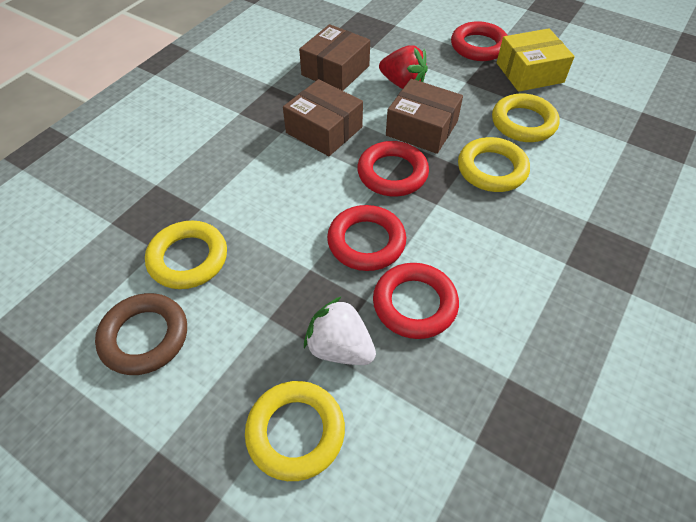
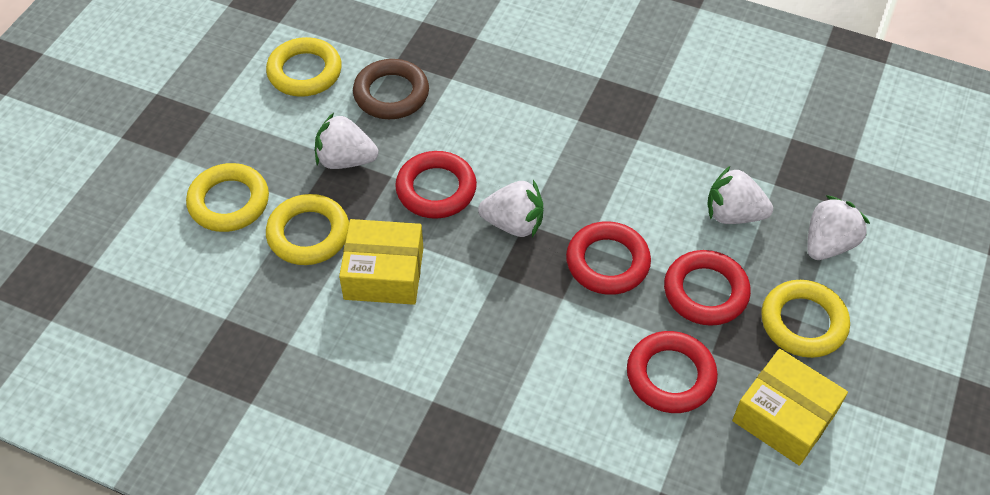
brown box: [283,79,363,156] [299,24,370,91] [386,79,463,154] = 3 -> none = 0
red strawberry: [379,45,428,89] = 1 -> none = 0
white strawberry: [304,296,376,365] = 1 -> [315,113,379,169] [478,180,543,237] [707,166,773,224] [807,195,870,260] = 4
yellow box: [497,28,575,92] = 1 -> [339,219,423,305] [732,349,848,466] = 2

